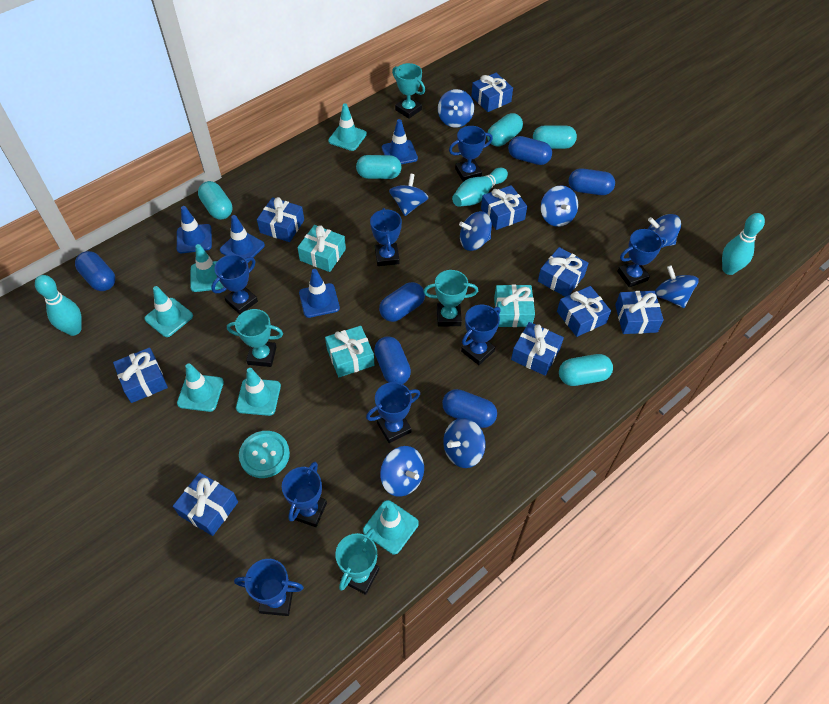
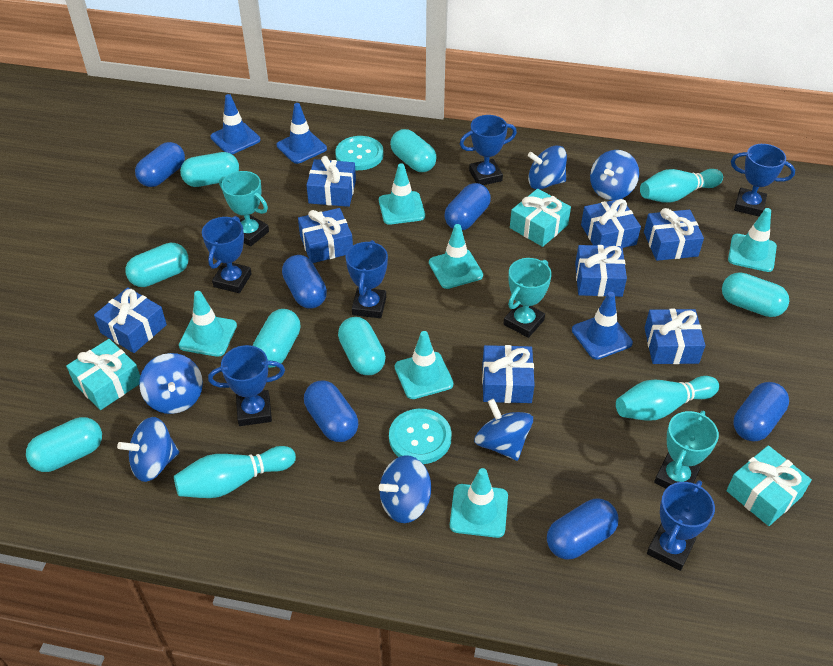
blue gift: [113,347,168,403] [173,472,238,536] [257,197,304,242] [471,73,513,112] [481,185,527,230] [511,322,564,376] [538,247,588,297] [557,286,611,337] [615,291,664,334] = 9 -> [94,287,167,353] [298,208,353,263] [306,156,356,207] [482,345,535,403] [575,245,627,297] [581,199,641,248] [644,208,704,261] [645,309,705,364] = 8
blue spinning top: [380,446,424,497] [389,173,428,216] [438,89,474,128] [443,418,486,468] [459,211,492,251] [541,186,578,227] [648,214,681,248] [655,265,699,308] = 8 -> [117,417,179,482] [139,353,203,414] [379,455,431,523] [474,399,533,461] [528,146,567,189] [590,150,639,200] = 6
blue traffic cone: [177,206,212,253] [220,215,265,263] [299,269,340,318] [382,119,418,164] = 4 -> [211,94,261,154] [277,103,327,164] [572,292,633,360] = 3
blue trophy: [211,254,258,314] [234,559,304,616] [282,462,327,527] [366,382,420,443] [370,208,402,266] [449,126,493,182] [461,305,500,365] [617,229,666,287] = 8 -> [202,216,252,293] [208,345,285,426] [346,240,388,318] [460,115,517,185] [647,480,715,571] [731,144,795,216] = 6
turquoise button: [239,431,290,478] = 1 -> [335,136,384,170] [389,409,452,464] = 2
turquoise capsule: [198,181,232,220] [356,155,402,179] [487,113,523,147] [533,125,577,149] [559,354,613,386] = 5 -> [26,417,102,472] [125,242,188,287] [180,152,239,187] [253,309,300,368] [338,317,386,375] [390,129,437,172] [722,272,789,317] = 7
turquoise trophy: [227,309,283,367] [335,528,379,595] [392,63,425,119] [423,270,478,327] = 4 -> [219,171,269,247] [503,258,552,338] [654,411,719,488] = 3

